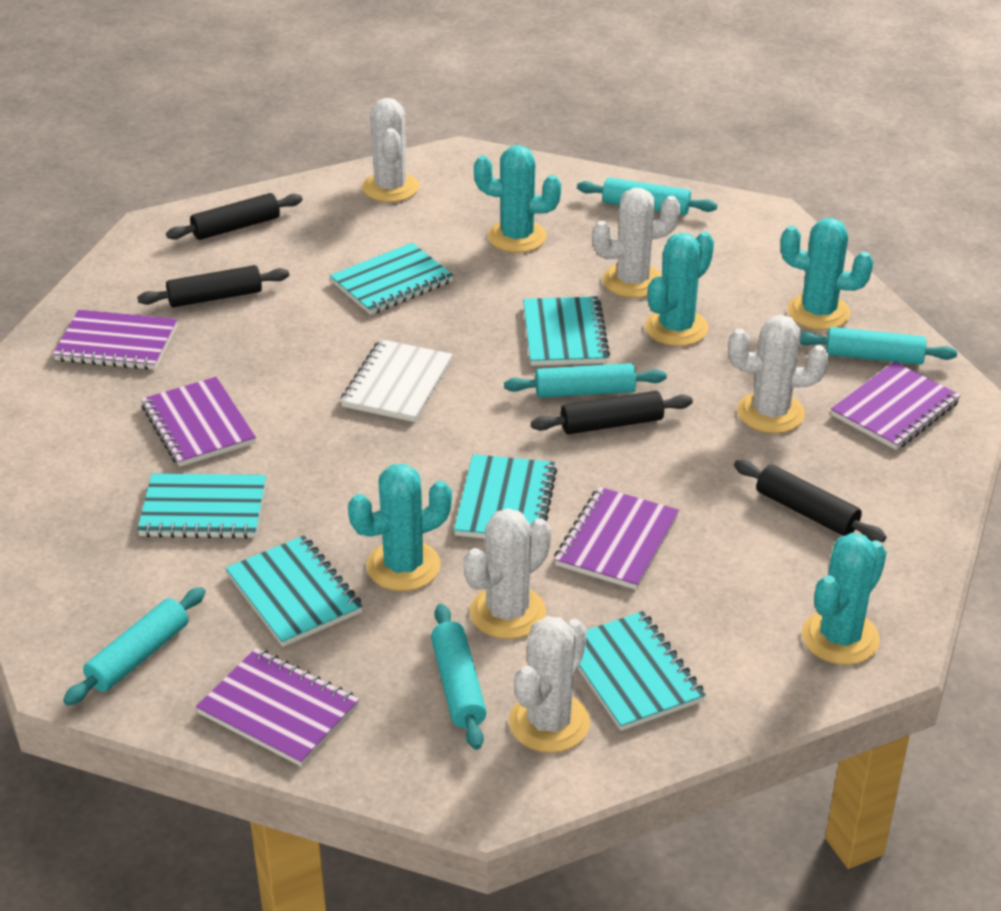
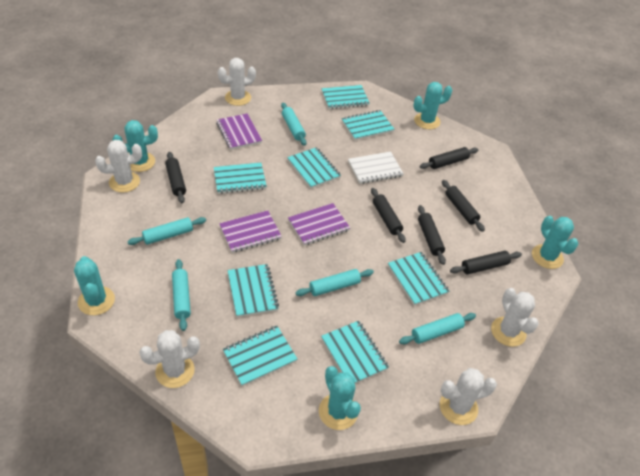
black rolling pin: [137,265,289,307] [166,193,303,240] [531,391,693,434] [734,460,886,542] = 4 -> [165,152,186,203] [371,188,406,243] [418,205,446,265] [420,147,478,169] [442,180,485,232] [450,251,522,274] = 6
purple notebook: [53,310,178,370] [141,377,256,467] [196,648,360,767] [554,487,679,590] [831,362,961,450] = 5 -> [216,113,262,150] [219,210,282,253] [288,203,350,246] = 3
turquoise notebook: [137,473,266,539] [226,535,363,647] [330,243,454,315] [454,454,557,538] [523,296,610,366] [578,611,706,731] = 6 -> [214,163,267,194] [223,326,297,386] [227,264,279,317] [287,147,341,188] [321,321,389,384] [322,85,370,109] [342,110,395,140] [388,252,449,306] = 8

